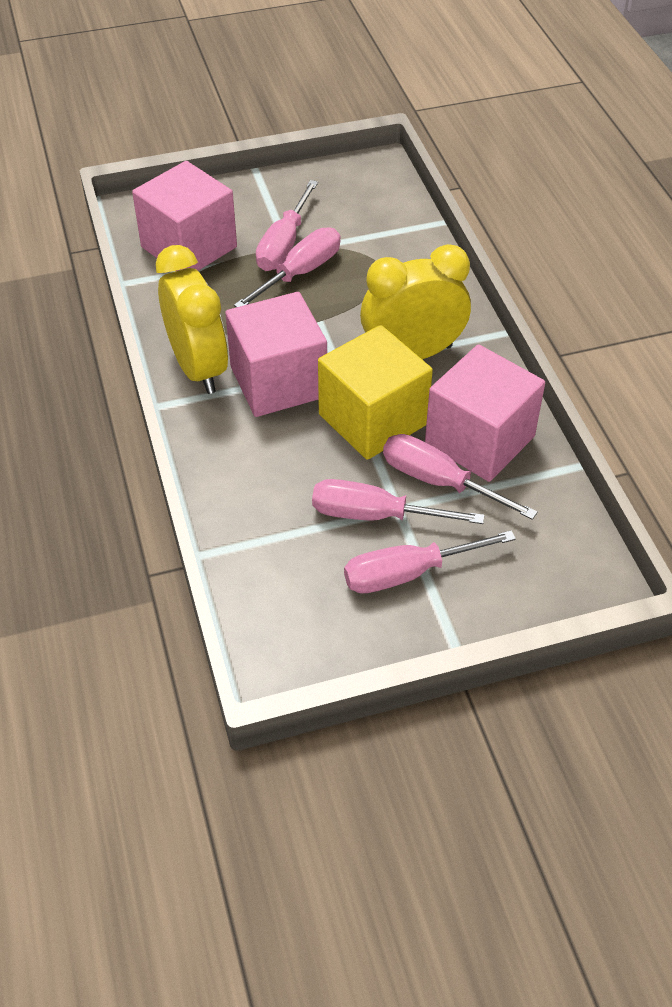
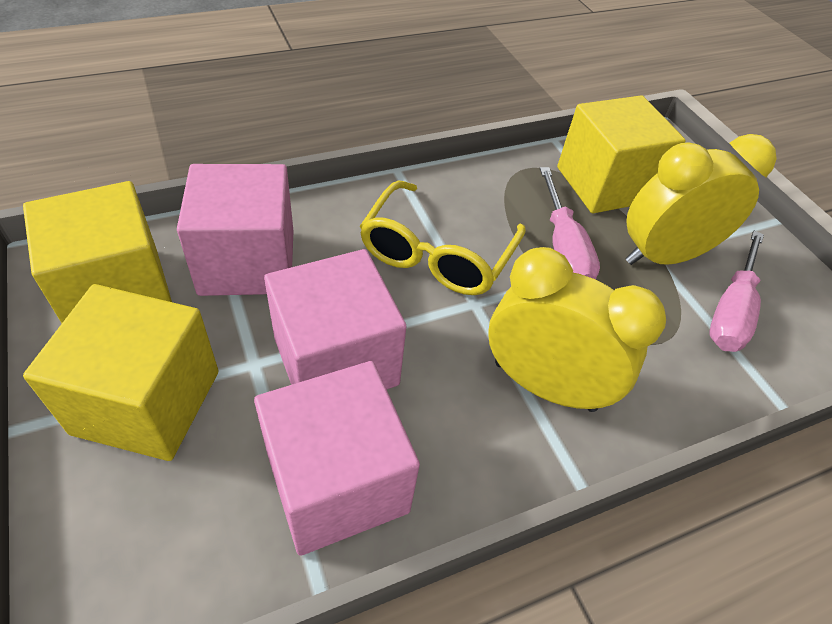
pink screwdriver: [234,227,341,307] [256,180,318,271] [312,479,485,524] [344,530,516,593] [383,434,538,520] = 5 -> [540,167,600,280] [709,231,764,352] = 2
yellow cube: [318,325,433,460] = 1 -> [23,181,172,323] [23,284,219,461] [557,95,686,213] = 3
yellow glasses: none = 0 -> [360,180,526,295] = 1

